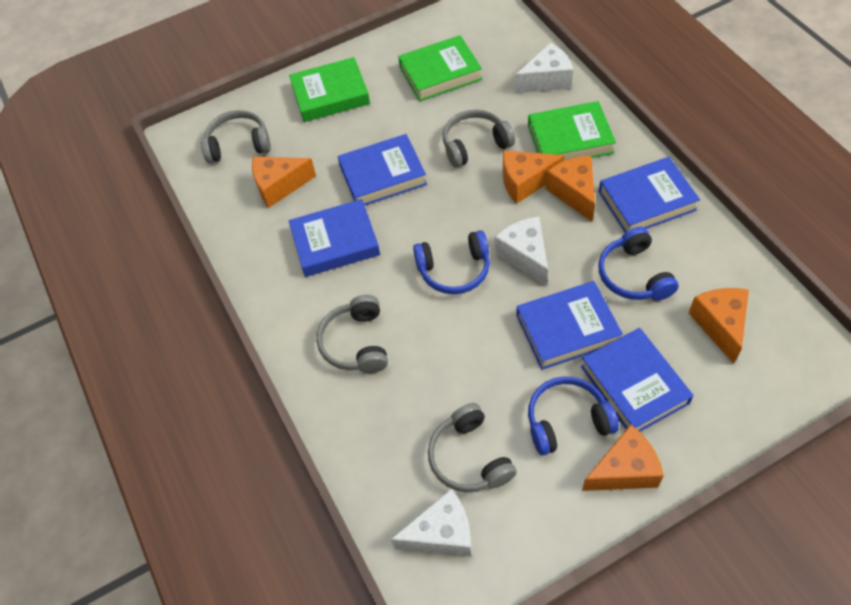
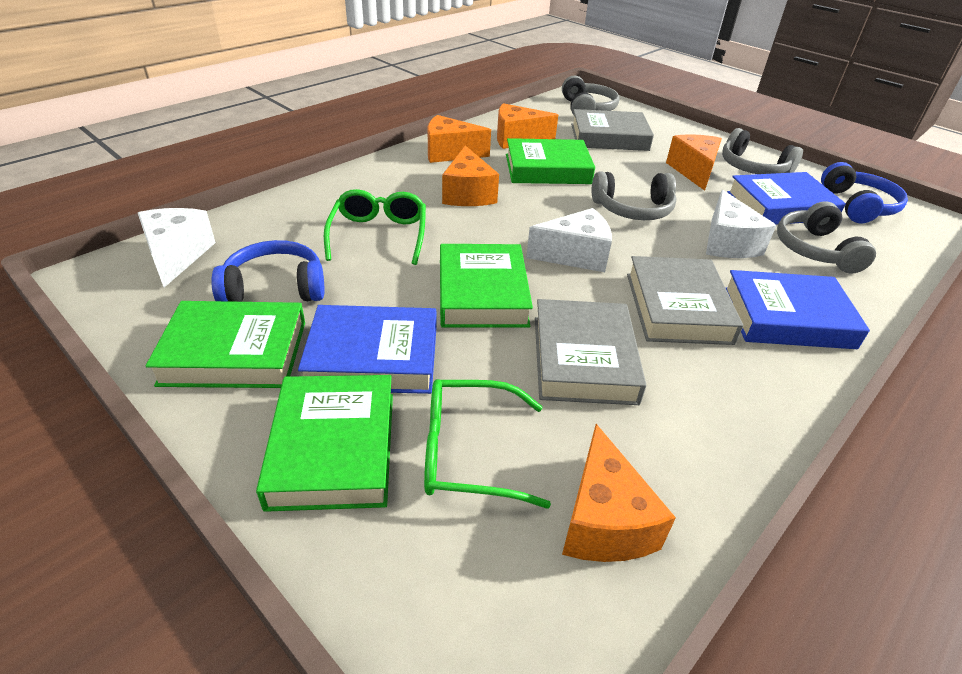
blue book: [289,199,380,277] [338,134,427,205] [516,281,623,370] [581,328,694,432] [599,157,700,233] = 5 -> [298,305,436,394] [725,270,870,349] [727,172,846,225] = 3
blue headphones: [413,230,490,294] [528,376,619,455] [598,227,679,301] = 3 -> [211,240,324,302] [821,162,908,224] = 2
green book: [289,57,370,122] [398,35,482,102] [528,101,616,161] = 3 -> [146,301,305,388] [256,375,393,512] [440,244,533,328] [506,138,595,184] = 4
green glasses: none = 0 -> [324,189,426,265] [424,379,551,509] = 2
grey book: none = 0 -> [535,299,646,405] [571,109,654,151] [627,256,743,345] = 3

